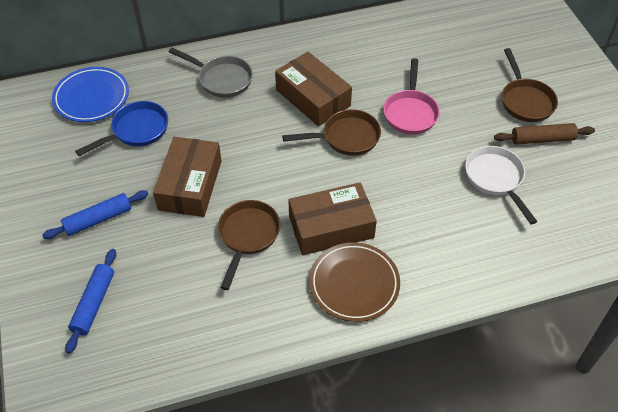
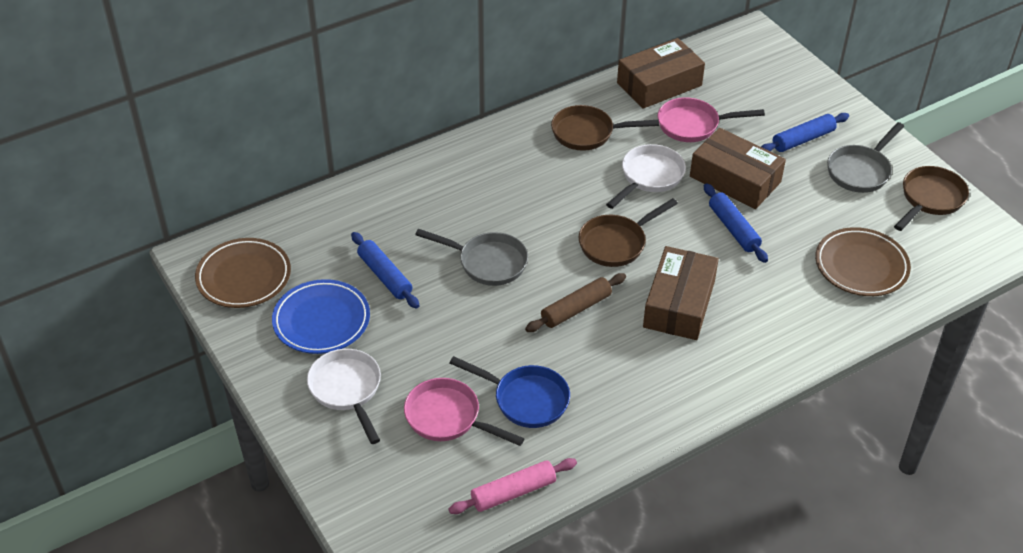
blue rolling pin: [42,190,149,239] [65,249,116,354] = 2 -> [351,232,419,309] [704,183,768,263] [761,113,849,152] = 3
brown plate: [309,242,400,322] = 1 -> [195,238,291,308] [815,227,911,296] = 2
grey pan: [169,47,253,98] = 1 -> [415,229,528,286] [827,122,904,193] = 2
pink pan: [384,58,440,134] = 1 -> [404,378,525,446] [658,97,765,142] = 2
pink rolling pin: none = 0 -> [448,458,577,514] = 1
white pan: [465,146,537,224] = 1 -> [307,349,381,444] [606,144,686,209] = 2

